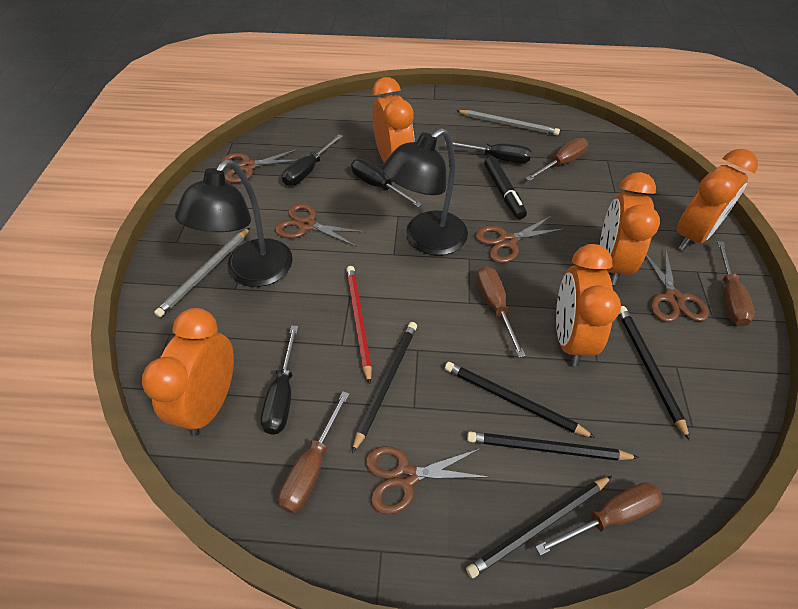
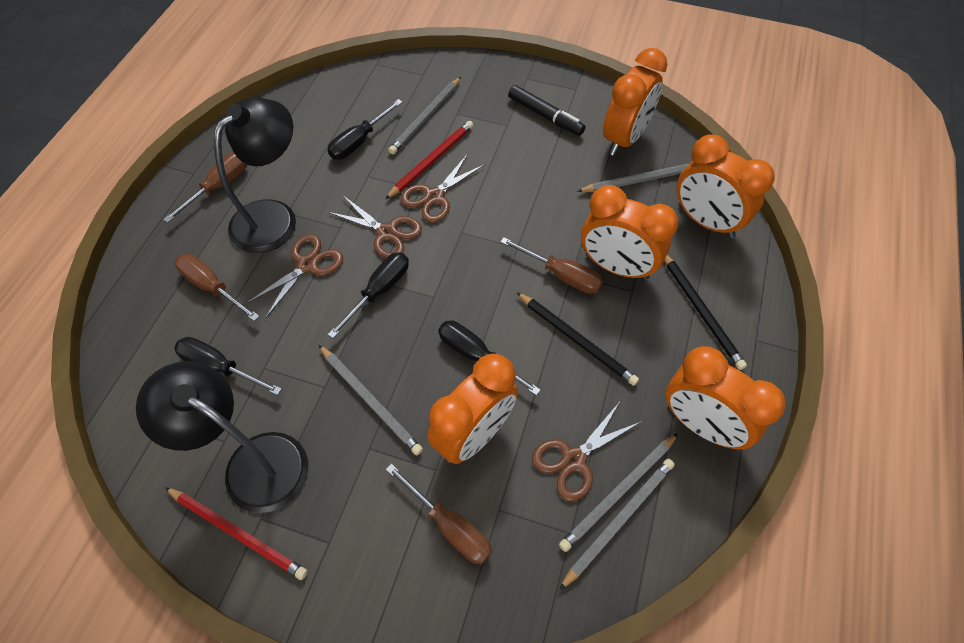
black pencil: [352,322,417,453] [445,362,595,438] [466,476,612,578] [467,431,639,461] [619,306,690,441] = 5 -> [516,292,639,386] [664,255,747,370] = 2
brown scissors: [221,149,298,183] [275,203,366,247] [366,446,488,515] [475,215,565,263] [646,248,709,322] = 5 -> [247,234,343,318] [328,196,422,259] [400,154,485,223] [532,403,642,501] = 4
brown screwdriver: [278,391,350,514] [476,266,526,358] [525,138,588,181] [535,482,663,555] [717,241,755,326] = 5 -> [163,152,247,223] [175,254,260,321] [386,464,492,564] [500,237,603,294] = 4
grey pencil: [154,228,250,317] [457,110,560,135] = 2 -> [319,345,423,455] [388,77,461,154] [559,433,678,552] [559,459,675,590] [577,163,690,192] = 5
red pencil: [346,266,372,384] = 1 -> [165,487,308,580] [386,121,473,199] = 2

